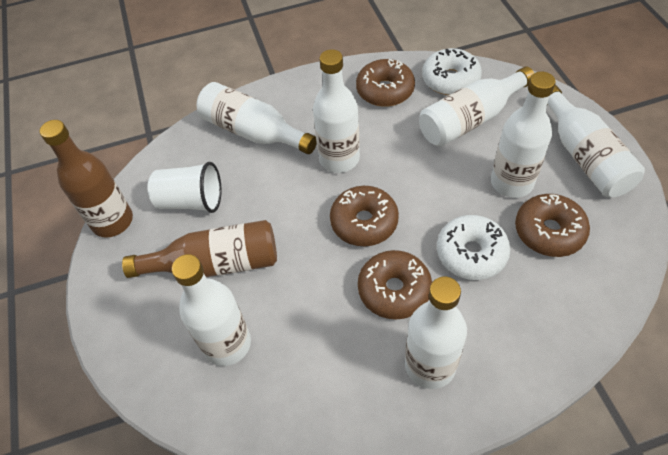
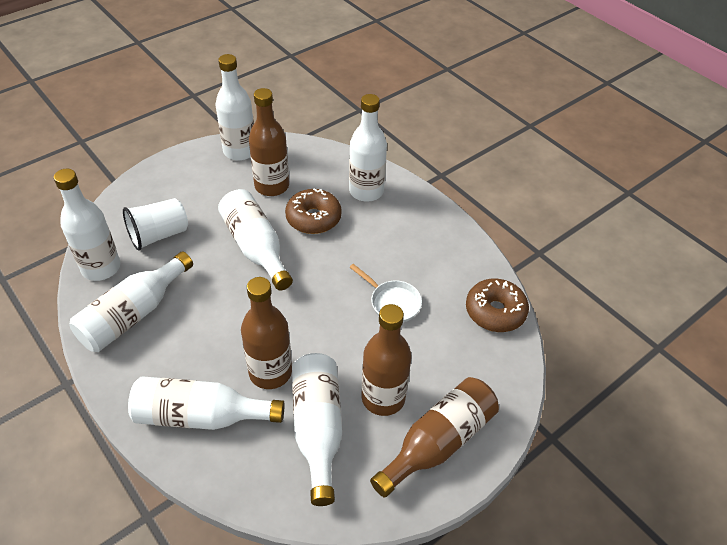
brown bottle: [40,120,133,238] [122,220,277,278] = 2 -> [241,277,292,389] [249,88,289,196] [362,304,412,416] [370,377,499,498] = 4
brown donut: [330,186,399,246] [356,59,415,107] [358,250,432,320] [515,194,590,257] = 4 -> [285,188,342,234] [466,279,529,332] = 2
white donut: [422,48,482,95] [437,215,511,280] = 2 -> none = 0
white pan: none = 0 -> [349,264,422,322] = 1

